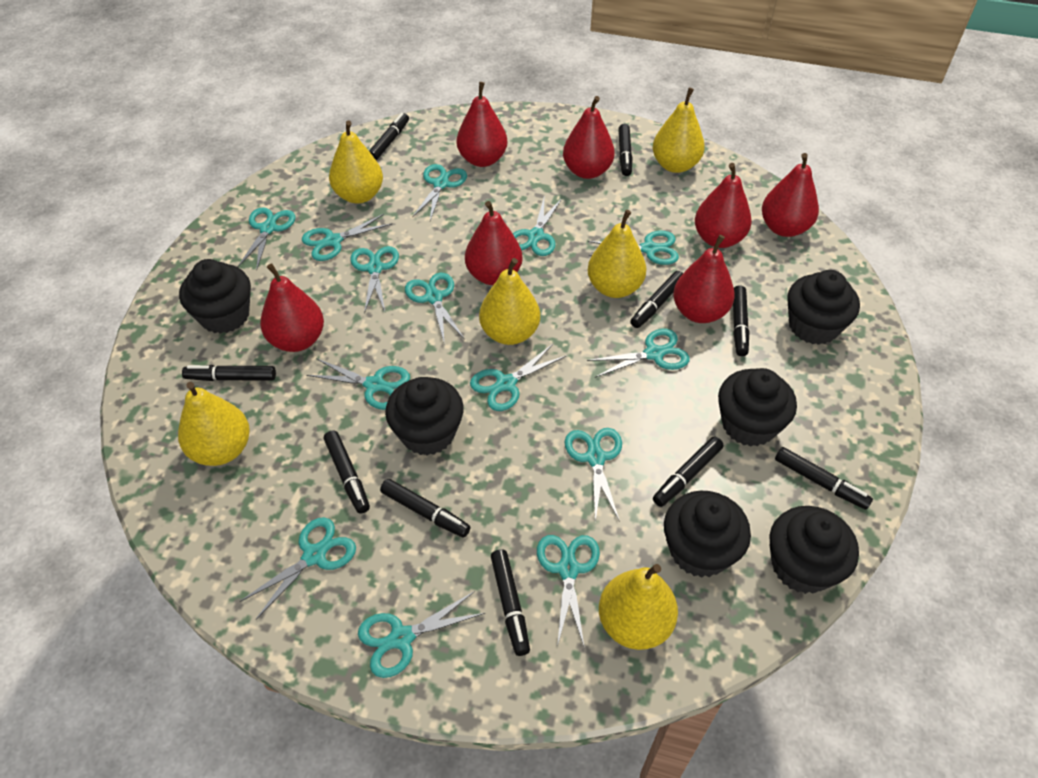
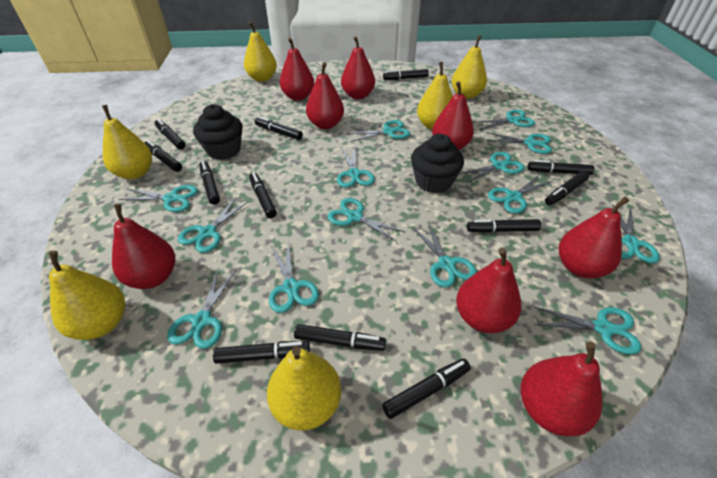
black cupcake: [179,259,251,334] [385,377,464,455] [664,490,751,578] [718,368,797,447] [770,506,859,594] [787,270,860,345] = 6 -> [193,104,242,160] [411,134,464,193] = 2
black marker: [182,365,276,381] [324,430,370,514] [369,113,409,161] [380,479,471,538] [491,549,530,656] [618,124,633,176] [631,271,683,328] [653,436,724,507] [733,285,749,356] [775,447,873,510] = 10 -> [145,140,182,172] [155,119,186,150] [199,161,220,205] [213,341,310,364] [249,172,277,218] [255,116,303,140] [294,324,386,351] [382,358,471,419] [383,69,429,80] [467,219,541,233] [528,160,594,175] [545,171,589,206] = 12
red pear: [260,264,324,352] [456,82,507,167] [465,201,523,285] [563,96,615,179] [673,235,735,323] [695,163,752,248] [762,153,819,237] = 7 -> [112,204,175,289] [280,38,314,101] [306,62,344,129] [341,36,375,99] [432,81,474,150] [456,248,521,333] [521,342,603,436] [559,197,629,278] = 8

